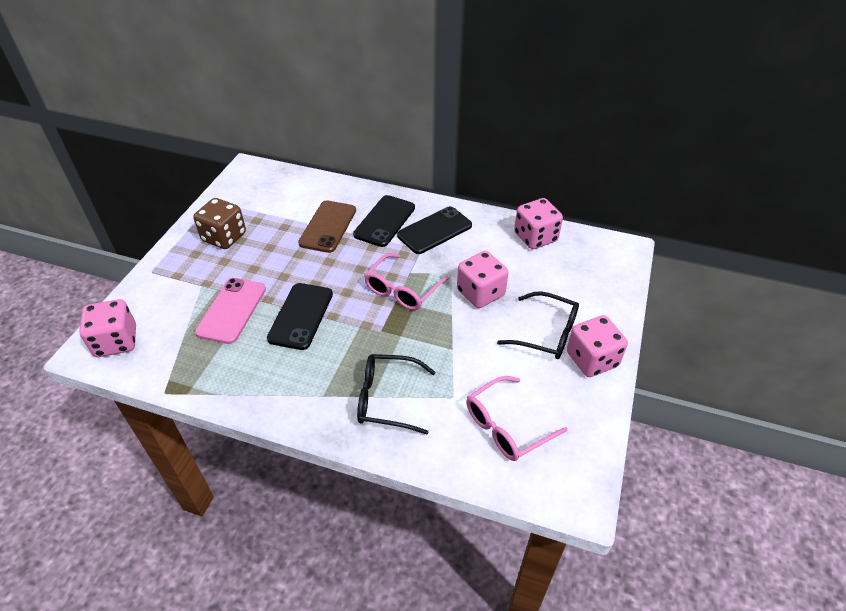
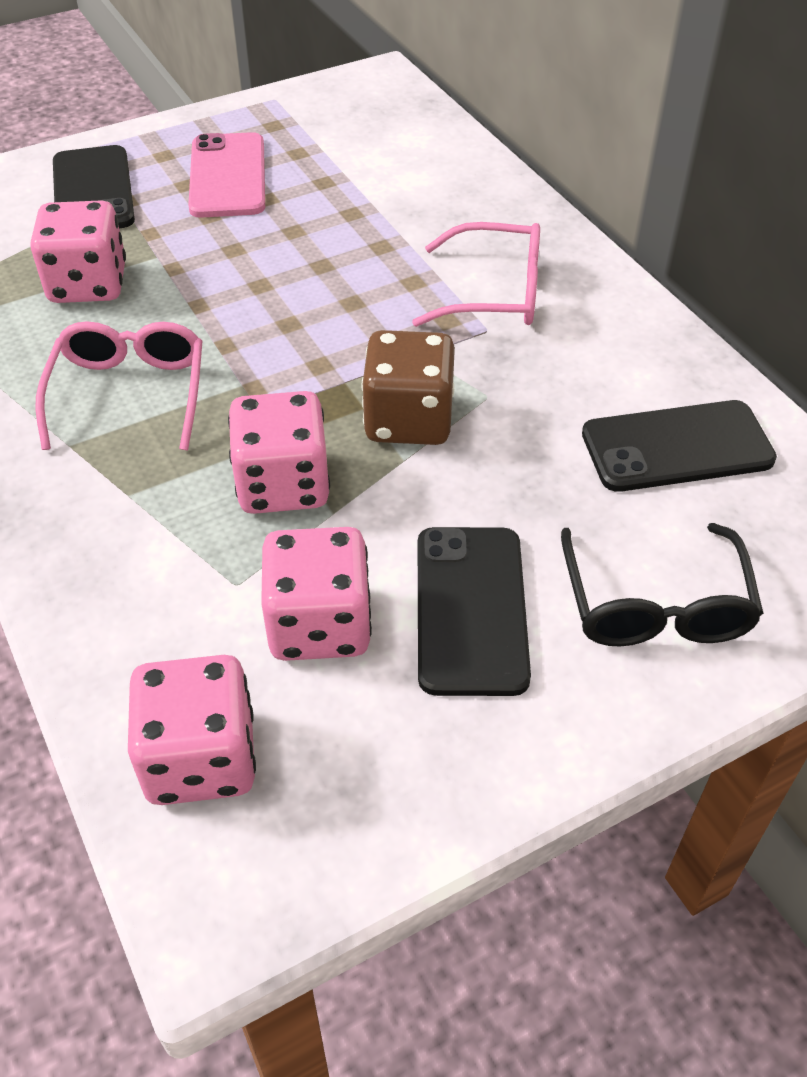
black glasses: [357,354,436,434] [497,291,579,359] = 2 -> [561,523,764,647] = 1
brown phone: [298,200,356,253] = 1 -> none = 0

